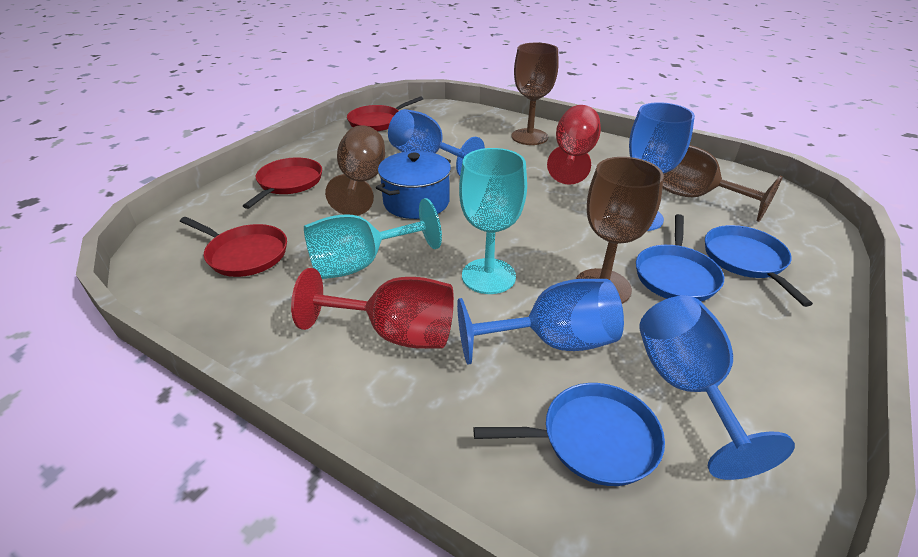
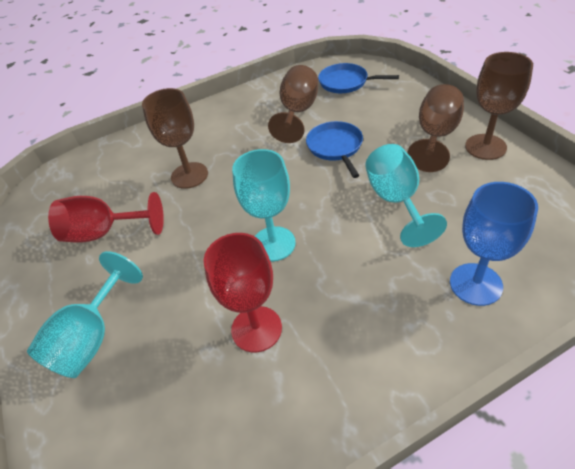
blue goblet: [388,109,485,176] [457,279,624,364] [629,102,695,231] [639,296,795,480] = 4 -> [450,182,538,306] = 1
blue pan: [473,383,665,486] [636,214,724,301] [705,225,813,307] = 3 -> [306,121,363,178] [318,63,399,93] = 2
blue pot: [376,151,451,219] = 1 -> none = 0
red pan: [180,217,287,277] [243,158,322,209] [347,96,423,131] = 3 -> none = 0
turquoise goblet: [304,198,442,279] [459,148,527,294] = 2 -> [27,251,143,378] [232,149,296,262] [365,144,447,247] = 3

